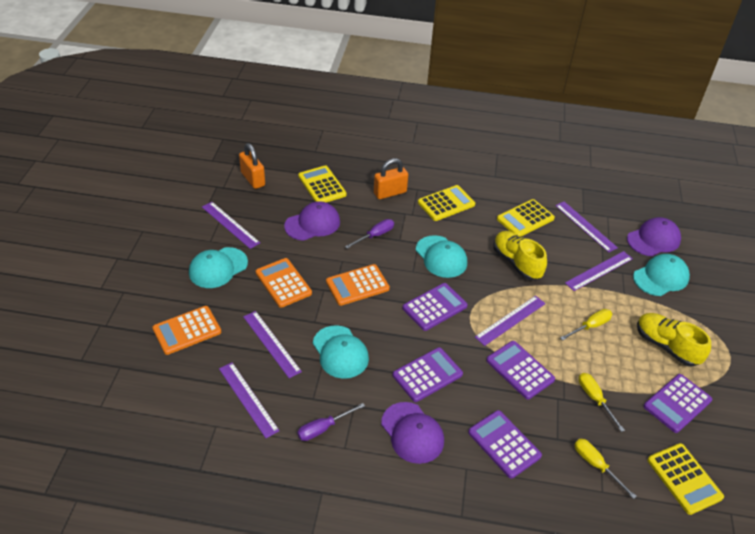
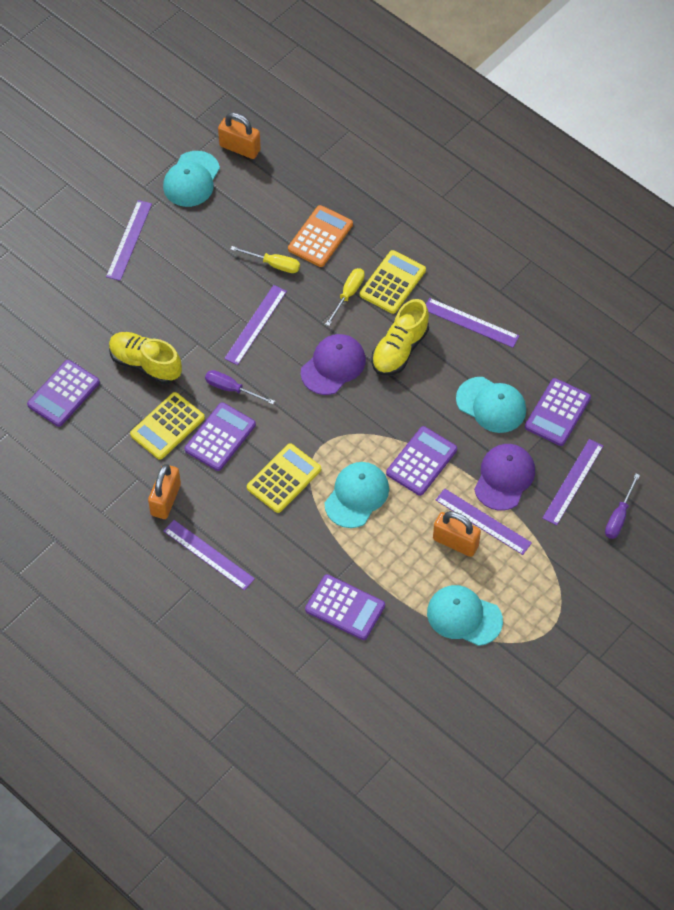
orange calculator: [152,306,221,355] [256,258,312,308] [326,264,390,306] = 3 -> [288,205,353,267] = 1
orange padlock: [239,143,265,189] [374,158,408,199] = 2 -> [148,464,181,519] [218,112,261,159] [433,511,481,557] = 3
purple cap: [284,201,340,241] [381,402,444,464] [627,217,681,256] = 3 -> [301,334,366,395] [474,444,535,510] = 2
yellow calculator: [298,165,347,202] [418,185,475,221] [497,199,555,237] [647,443,724,515] = 4 -> [130,392,205,460] [247,443,321,513] [360,250,426,314] = 3
yellow screwdriver: [560,309,612,340] [575,439,637,499] [579,373,625,432] = 3 -> [230,246,300,273] [325,268,365,326] = 2

